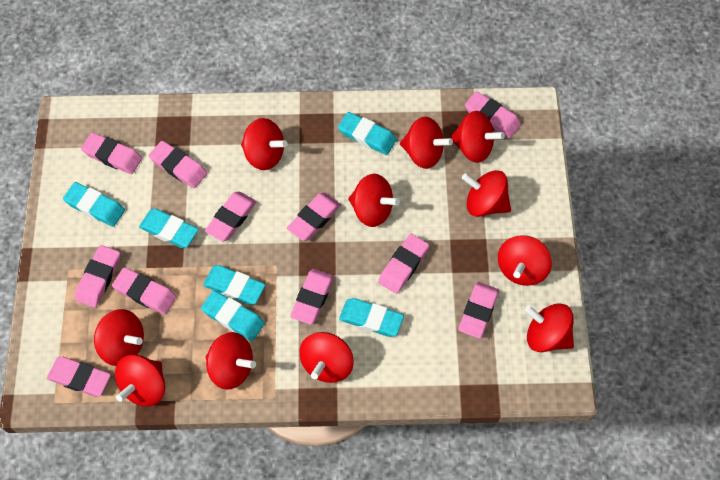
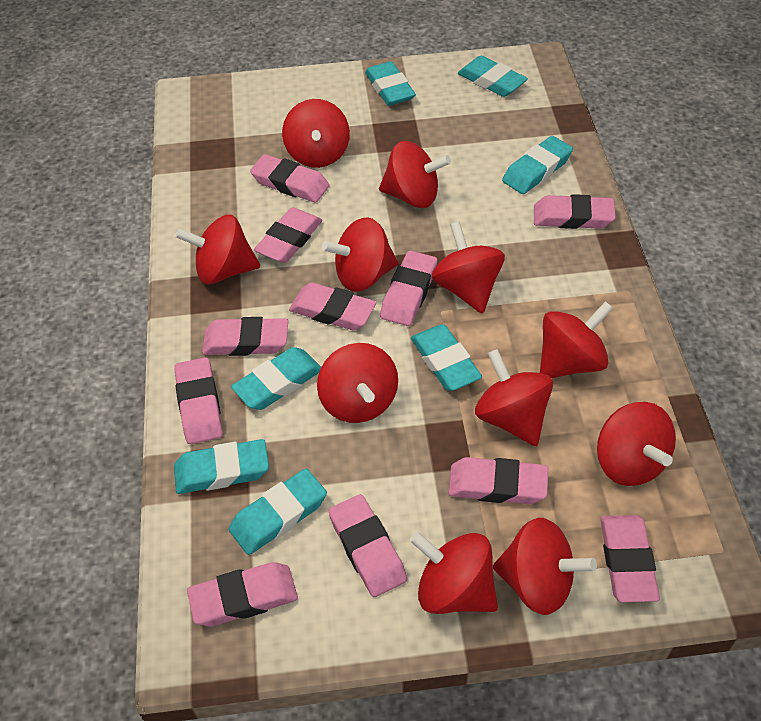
turquoise eraser: [63,182,125,227] [139,209,198,248] [201,290,265,341] [203,265,265,305] [338,112,397,155] [339,298,404,337] = 6 -> [174,439,269,494] [229,469,327,555] [231,347,321,410] [365,61,416,106] [411,324,482,391] [458,56,528,97] [502,136,573,194] = 7

